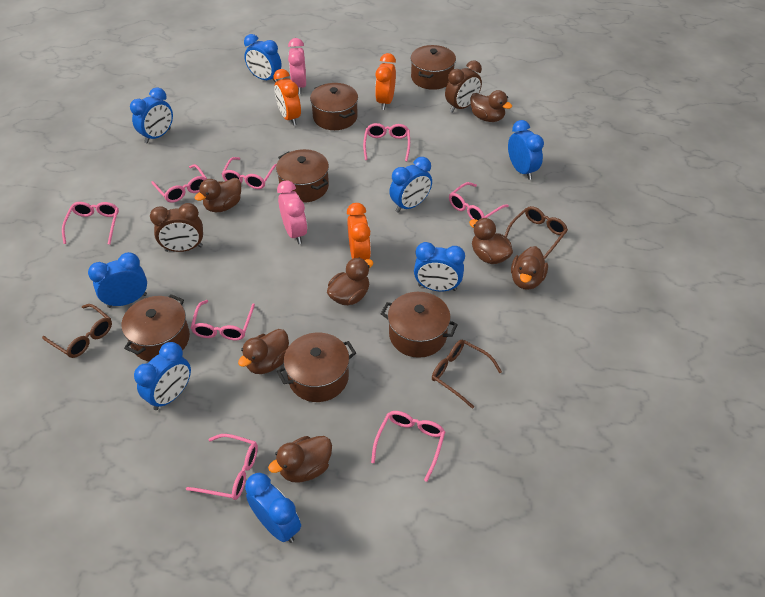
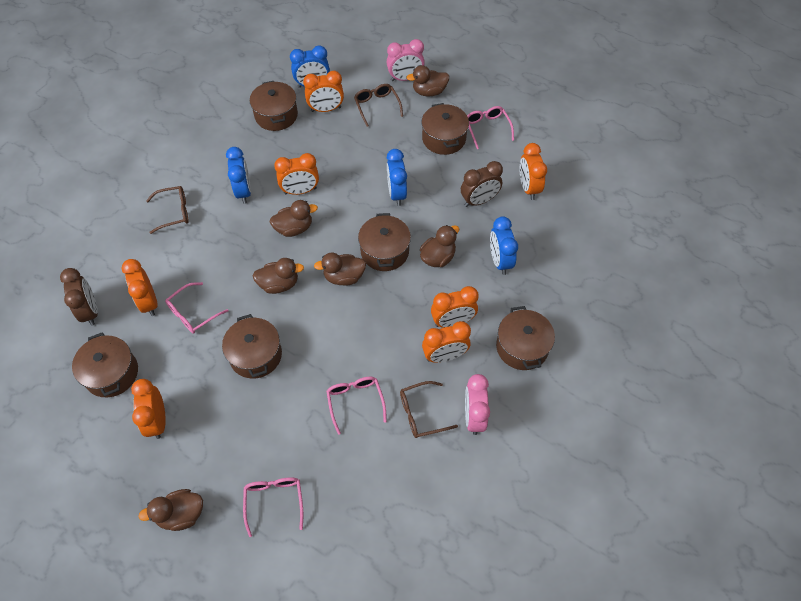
blue clock: [88,252,147,308] [130,87,173,143] [134,342,191,410] [244,34,282,82] [245,473,301,543] [389,157,432,213] [414,242,465,292] [508,120,544,180] = 8 -> [226,147,251,204] [290,45,330,88] [387,149,407,206] [490,216,518,275] = 4
brown duck: [195,178,241,212] [238,329,289,374] [268,436,332,483] [327,258,374,305] [469,218,513,264] [470,90,512,122] [511,246,548,290] = 7 -> [138,489,203,531] [253,258,304,294] [270,200,318,237] [314,253,366,286] [407,65,449,96] [420,225,459,267] = 6
orange clock: [274,69,301,126] [347,203,371,260] [375,53,396,110] = 3 -> [121,259,158,316] [131,379,166,439] [274,153,319,195] [303,71,344,112] [422,321,471,363] [431,286,479,328] [520,143,547,200] = 7
pink glasses: [62,202,119,245] [151,164,207,203] [186,434,258,500] [191,300,255,340] [222,157,277,189] [363,123,410,161] [371,411,445,482] [449,182,509,220] = 8 -> [165,282,229,334] [243,478,303,537] [326,377,387,435] [467,106,514,149] = 4

